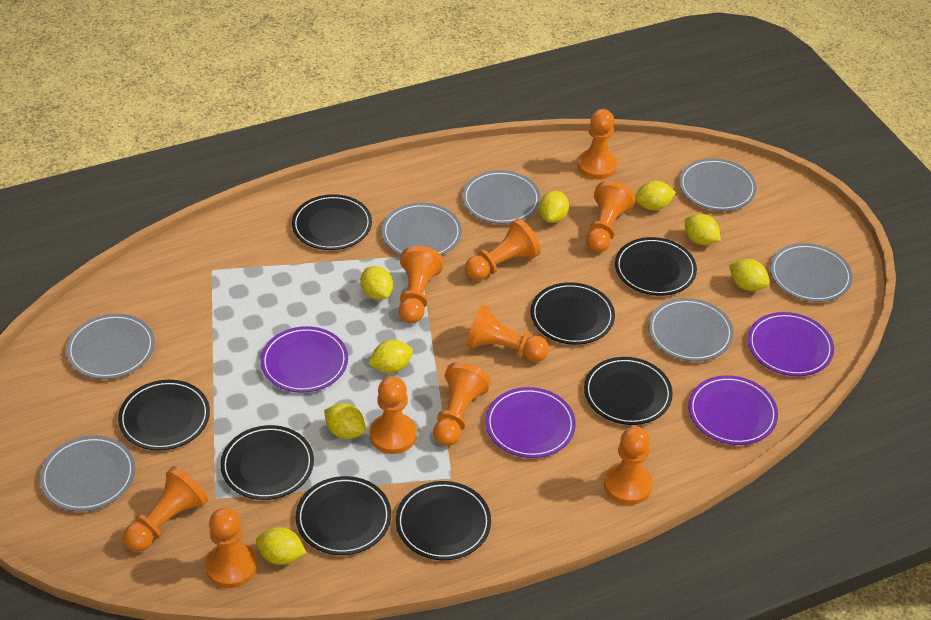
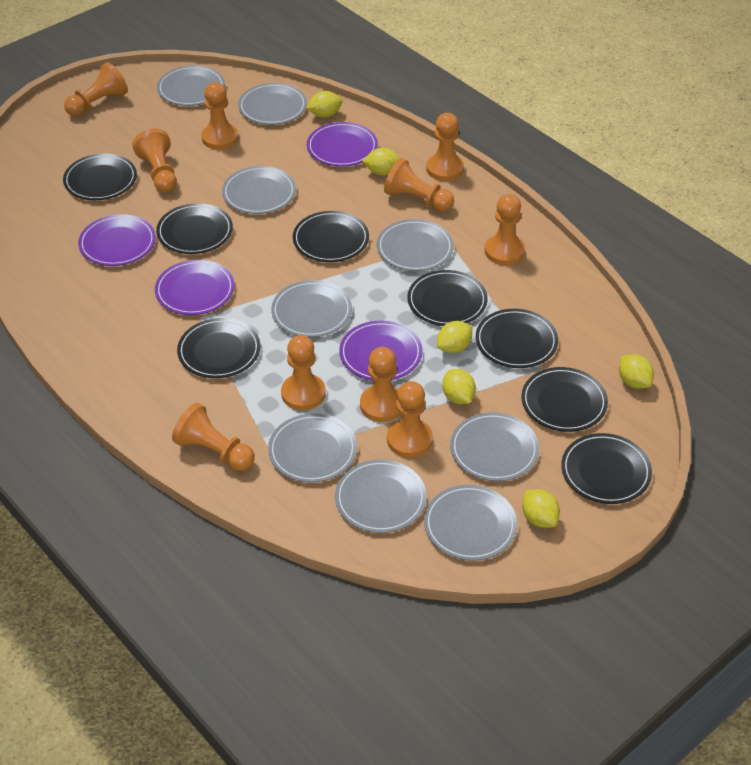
grey plate: [40,436,135,511] [66,314,155,379] [381,203,462,255] [462,170,541,224] [648,298,734,361] [679,158,757,211] [770,243,853,302] = 7 -> [157,65,225,106] [222,166,296,214] [238,83,307,125] [268,413,357,483] [271,280,352,337] [335,459,427,533] [377,219,454,271] [424,485,517,561] [450,412,539,481] = 9
yellow lemon: [256,527,307,565] [324,403,366,439] [360,266,393,300] [368,340,413,373] [539,190,569,223] [635,181,676,210] [685,214,721,245] [729,259,770,291] = 8 -> [306,91,343,118] [362,148,400,176] [437,321,472,353] [442,369,476,404] [522,489,560,528] [619,354,654,389] = 6

